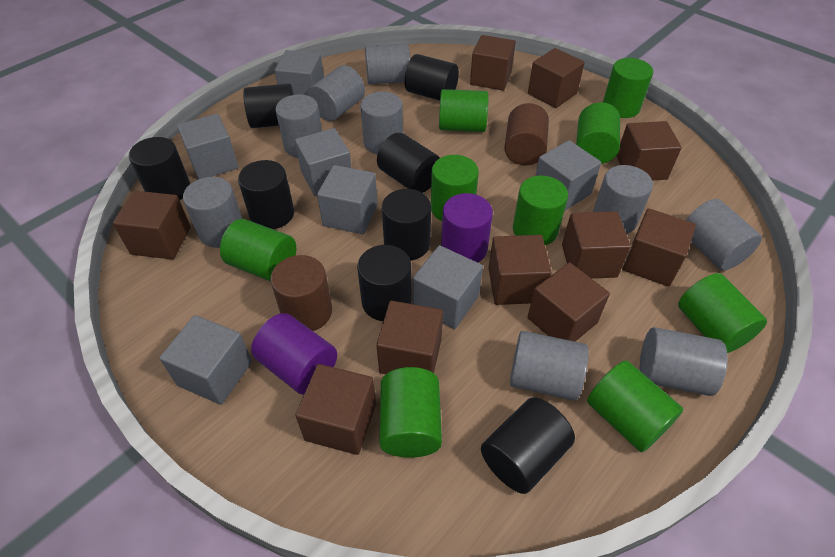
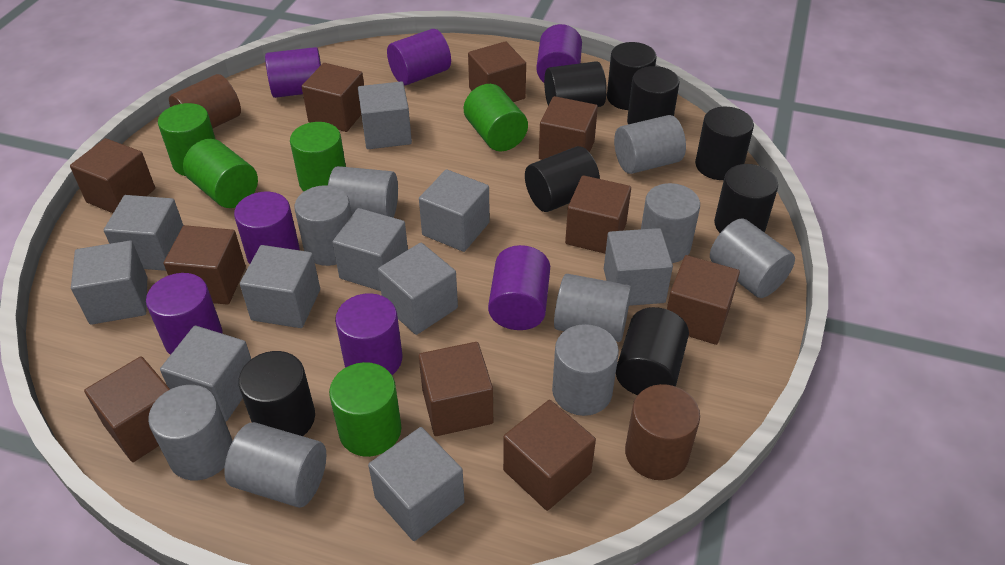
green cylinder: [220,219,296,281] [379,367,442,458] [431,155,479,221] [439,89,488,132] [513,176,568,245] [576,102,620,164] [587,360,683,452] [603,58,653,118] [678,273,767,353] = 9 -> [158,103,215,176] [183,139,258,208] [290,122,346,191] [329,362,401,457] [464,84,528,151] = 5
grey cube: [159,315,252,405] [177,114,239,179] [275,50,324,96] [295,128,352,196] [317,165,378,234] [413,245,483,329] [535,140,601,210] = 7 -> [71,240,147,325] [104,195,184,271] [160,325,251,421] [240,245,320,328] [332,208,408,291] [358,81,412,149] [368,427,465,541] [378,243,458,335] [419,169,490,252] [604,228,673,306] = 10
purple cylinder: [251,313,337,395] [441,193,493,263] = 2 -> [146,273,223,355] [234,192,300,264] [265,47,321,98] [335,293,402,375] [387,29,451,85] [488,245,550,330] [536,24,582,83] = 7

